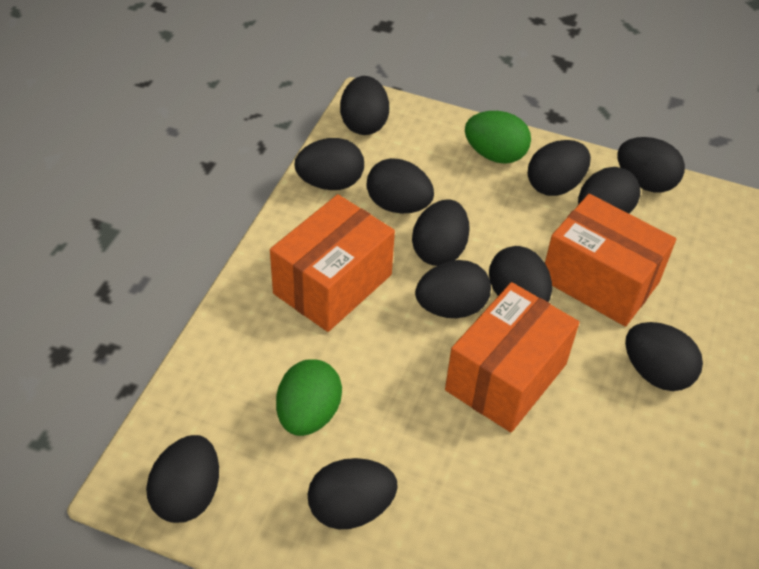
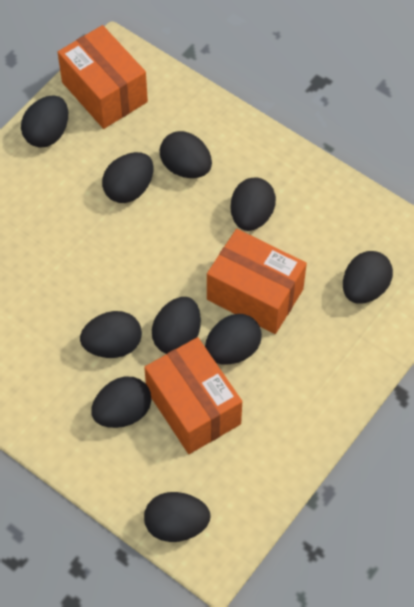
black egg: [146,435,219,523] [295,138,364,190] [308,458,398,529] [340,76,389,135] [366,158,434,213] [412,199,470,266] [415,260,491,318] [489,246,552,302] [527,140,591,196] [578,167,641,214] [617,137,685,192] [625,322,703,391] = 12 -> [21,95,68,147] [80,311,142,358] [91,377,151,428] [102,152,153,203] [144,492,211,542] [152,297,201,354] [160,131,212,178] [205,314,262,364] [230,177,276,231] [343,251,393,304] = 10
green egg: [276,359,342,436] [465,111,531,164] = 2 -> none = 0

